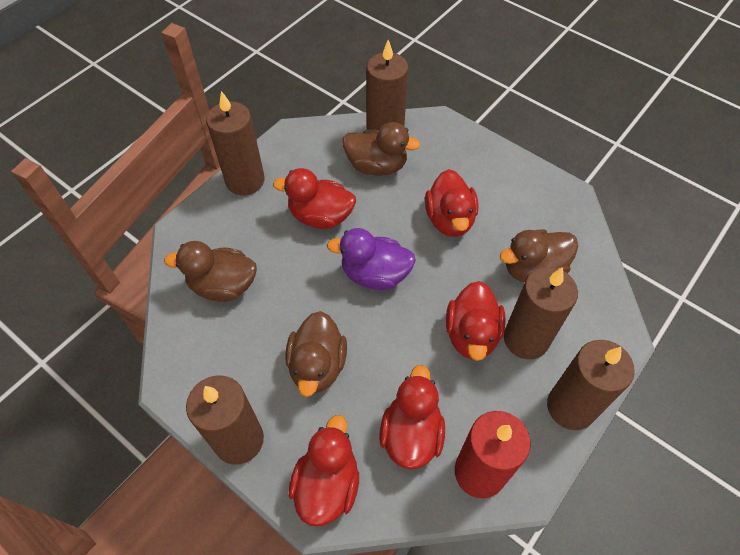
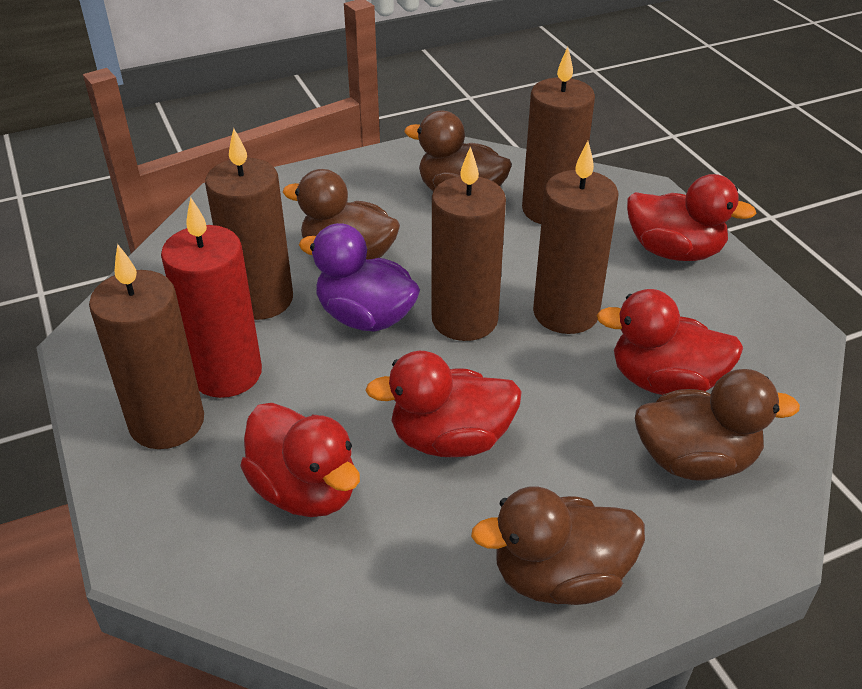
red duck: [273,168,356,229] [289,415,359,526] [379,365,445,469] [425,169,478,237] [446,281,506,361] = 5 -> [240,403,360,517] [365,351,522,457] [596,289,743,395] [627,174,757,261] = 4

